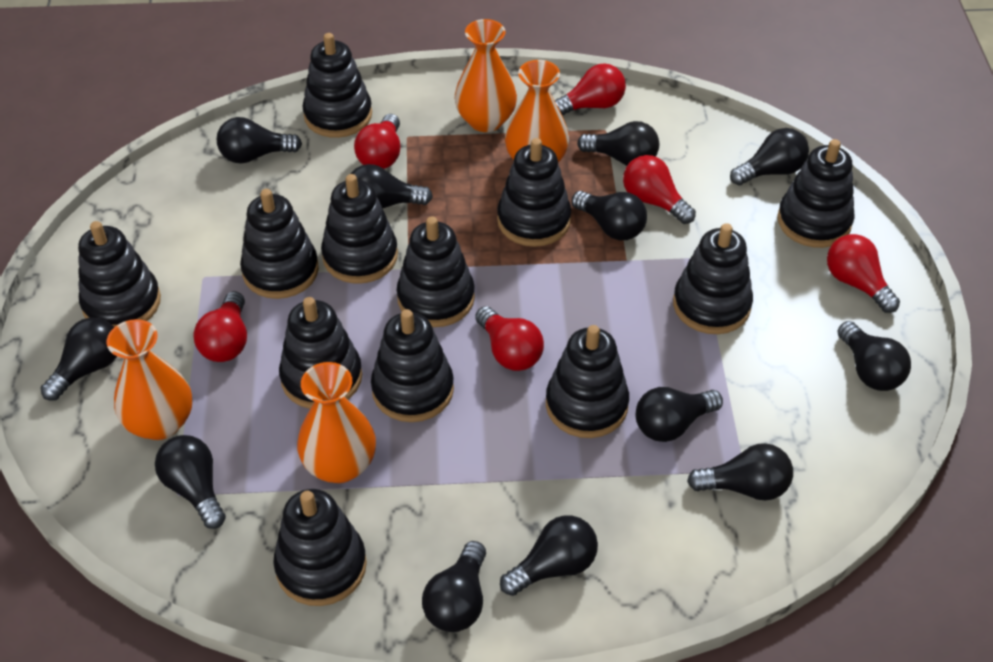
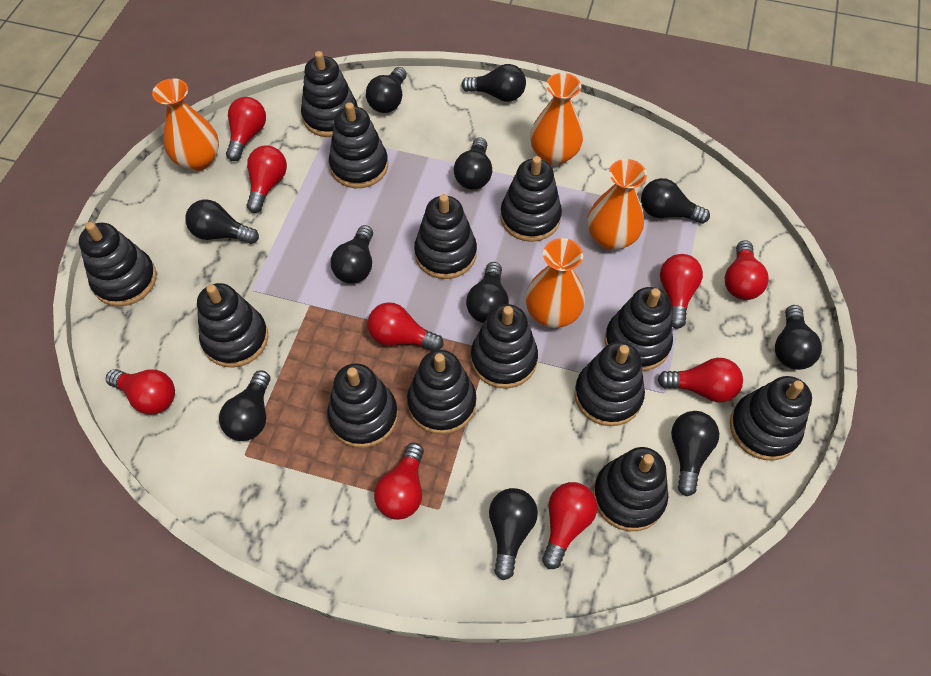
black light bulb: [41,318,117,401] [155,435,226,529] [217,117,302,164] [351,164,433,209] [422,541,486,632] [500,515,598,596] [572,191,647,240] [577,121,659,166] [636,387,723,442] [687,443,793,501] [730,128,809,186] [837,321,911,391] = 12 -> [185,199,259,244] [219,370,270,441] [331,225,373,284] [366,67,407,113] [454,137,492,190] [461,64,526,102] [466,262,509,323] [489,488,538,580] [641,178,710,224] [671,411,719,496] [775,305,822,370] = 11
black stacking toy: [78,221,161,327] [240,189,319,299] [273,489,367,606] [279,297,362,409] [303,33,372,138] [321,174,398,284] [371,309,454,422] [397,217,475,327] [497,138,571,247] [546,325,629,438] [673,223,753,334] [777,139,855,248] = 12 -> [79,222,157,306] [197,283,268,368] [301,51,358,137] [327,363,398,448] [329,102,388,188] [407,350,476,434] [414,194,477,279] [471,304,538,389] [500,156,562,242] [574,342,645,426] [593,447,668,531] [604,287,673,371] [730,376,812,461] = 13
red light bulb: [194,291,247,362] [354,114,400,169] [475,306,544,371] [554,63,626,115] [623,155,696,224] [827,234,900,313] = 6 -> [105,369,175,415] [226,97,266,161] [246,145,287,213] [368,302,443,351] [374,443,424,520] [542,482,597,569] [657,358,743,402] [660,254,703,329] [725,240,769,300] = 9

